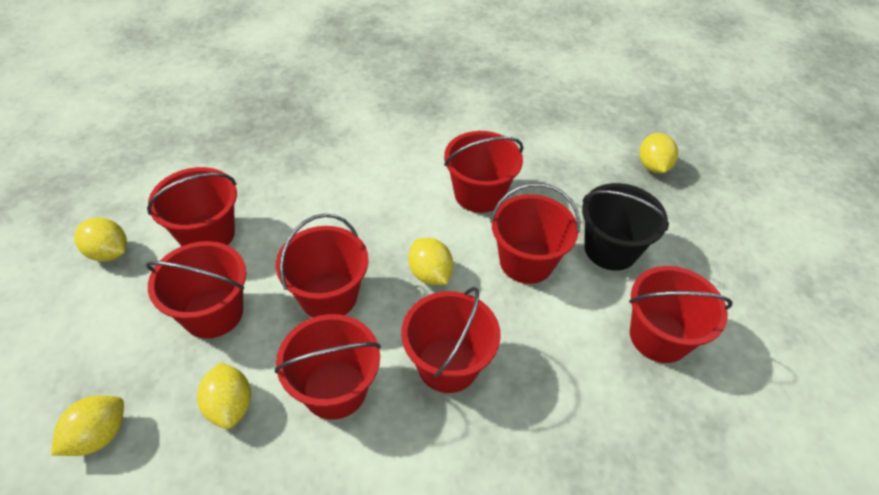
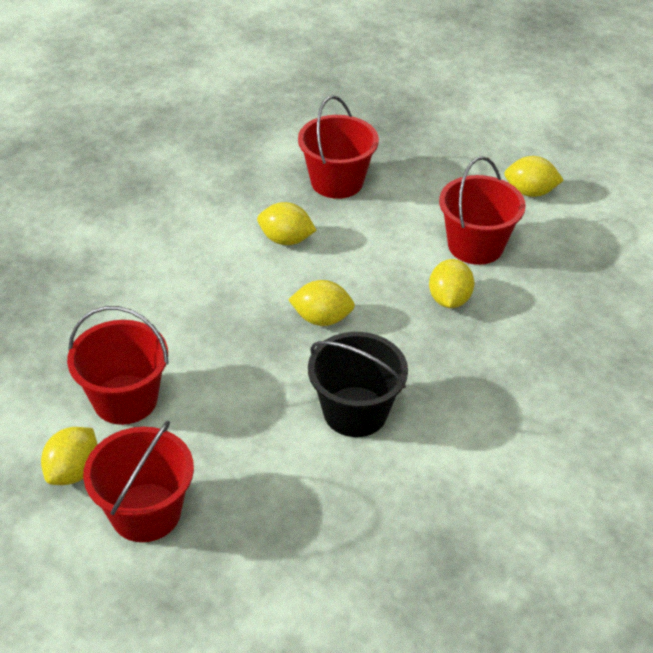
red bucket: [146,241,246,339] [147,167,237,246] [275,314,381,420] [276,213,369,317] [401,287,501,393] [444,131,523,213] [490,183,580,284] [629,266,733,363] = 8 -> [67,306,169,425] [83,421,194,542] [298,95,379,199] [439,156,526,265] = 4

